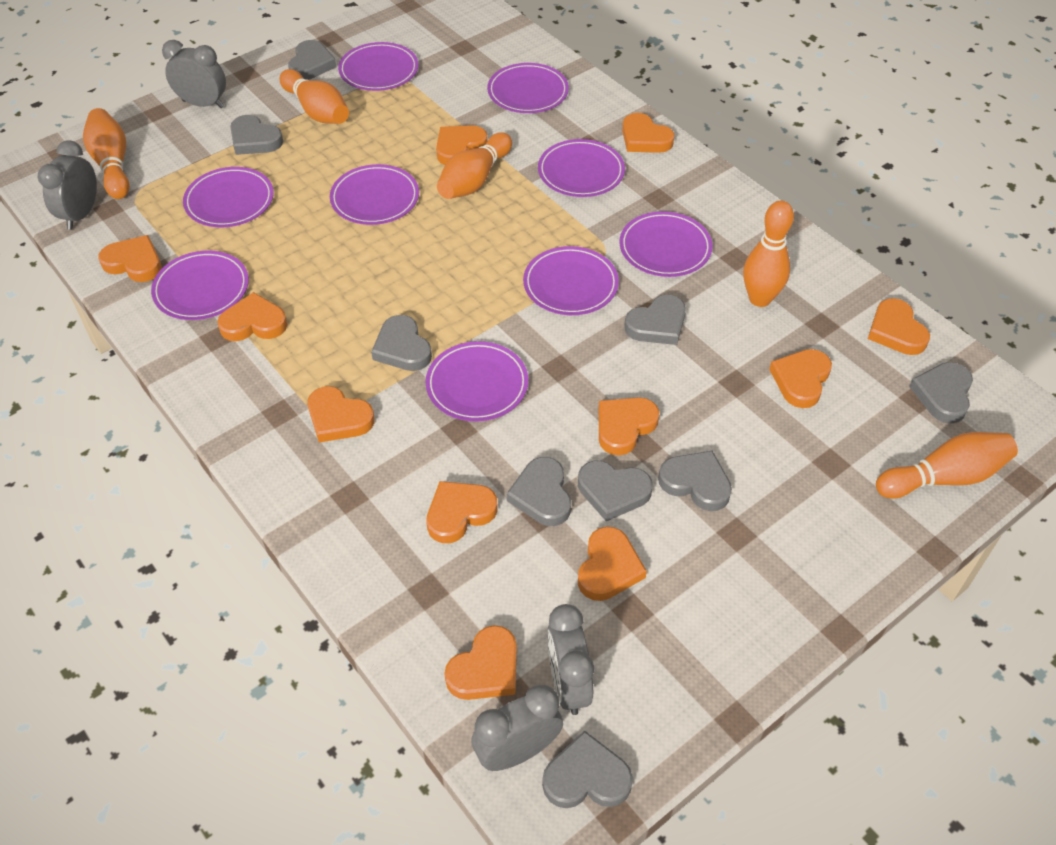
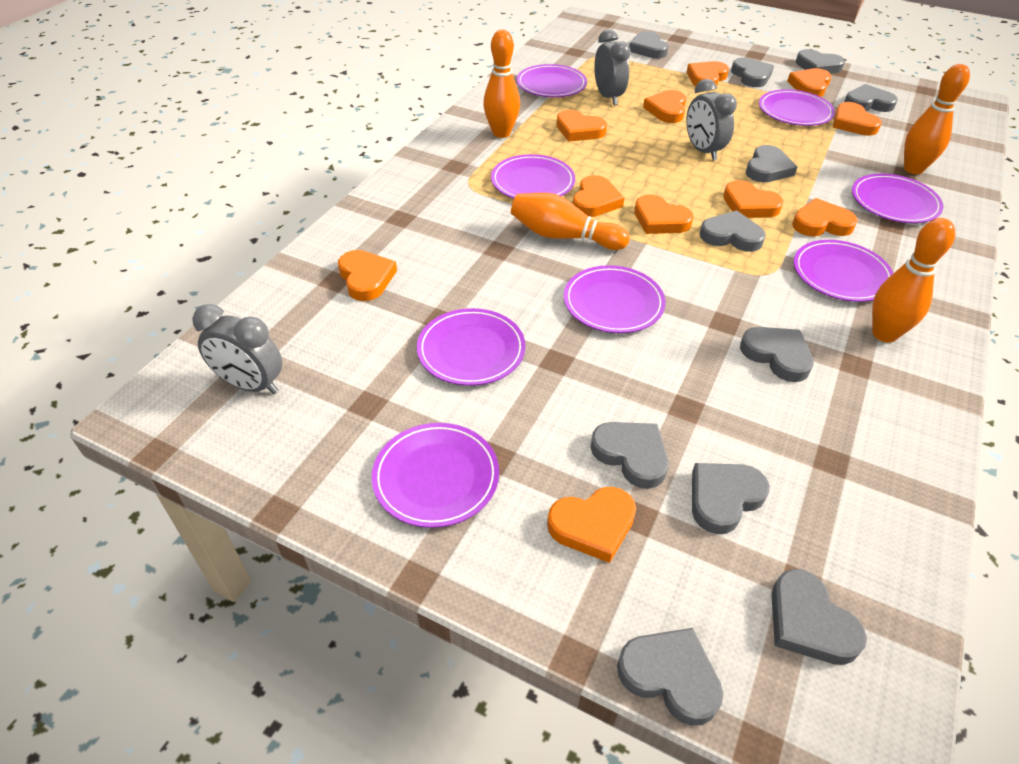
grey clock: [38,140,97,230] [162,40,226,108] [471,685,563,771] [547,604,594,715] = 4 -> [192,304,282,394] [594,29,631,105] [686,79,737,161] = 3
grey heart: [230,115,283,155] [288,40,336,80] [371,315,432,371] [507,457,571,526] [542,731,633,808] [578,461,653,521] [624,295,686,345] [658,451,732,511] [909,362,973,423] = 9 -> [591,422,669,489] [617,628,723,726] [629,31,669,58] [692,463,770,534] [700,210,766,252] [731,58,774,87] [740,327,814,382] [746,145,797,182] [771,569,867,665] [796,49,845,74] [844,84,898,112] = 11
orange bowling pin: [83,108,130,199] [279,69,349,124] [437,132,512,199] [743,201,794,307] [876,432,1018,498] = 5 -> [483,30,520,138] [511,193,629,250] [872,218,955,343] [904,64,970,174] = 4
purple plate: [151,251,249,320] [183,167,274,227] [330,164,419,225] [338,42,418,91] [426,341,528,421] [487,63,569,113] [523,246,619,315] [538,139,625,197] [619,211,713,277] = 9 -> [372,423,499,528] [417,308,526,386] [491,154,575,198] [517,64,587,97] [564,265,666,333] [759,89,835,126] [794,240,893,302] [852,174,944,223] = 8

